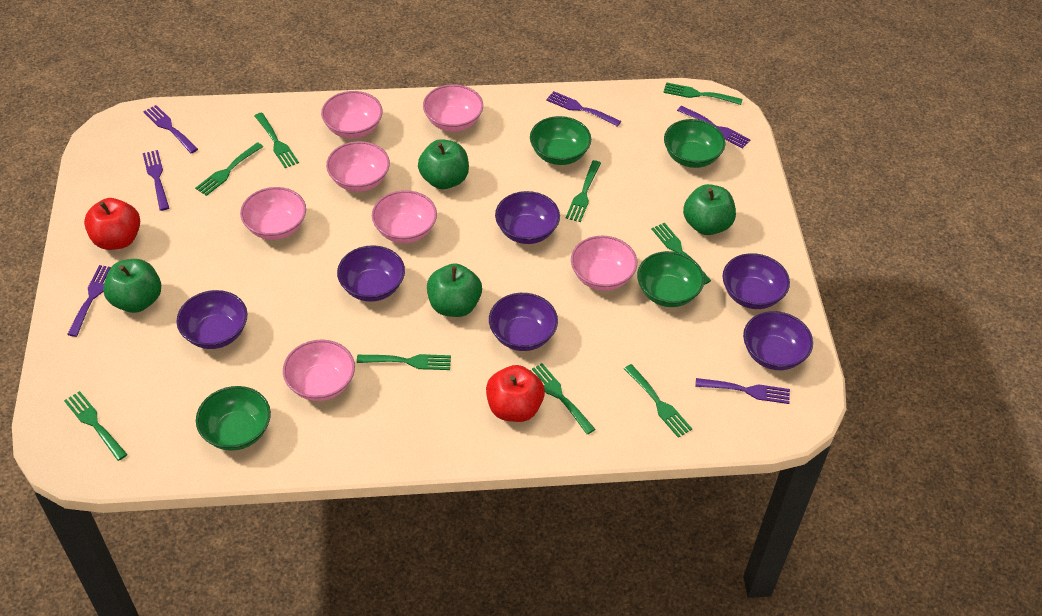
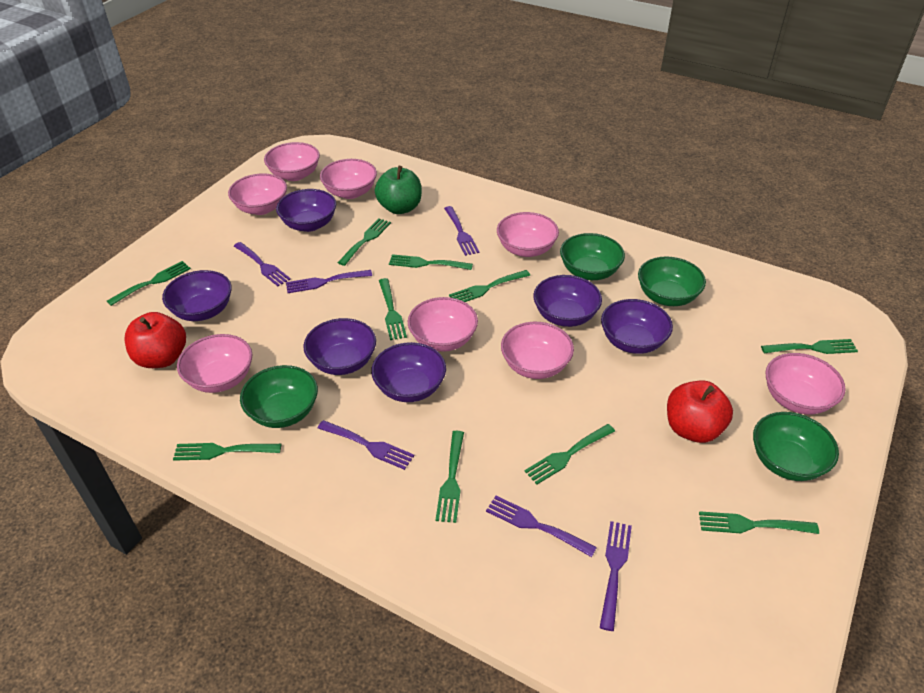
green apple: [103,259,161,313] [418,139,469,189] [427,263,482,317] [683,184,736,235] = 4 -> [375,166,422,214] = 1
green fork: [64,391,128,461] [195,142,263,196] [255,113,299,168] [357,354,451,370] [530,363,595,435] [566,160,601,222] [624,364,692,438] [651,223,711,285] [663,82,742,105] = 9 -> [107,261,191,306] [173,443,281,461] [337,218,391,266] [379,278,407,340] [389,254,473,270] [436,431,464,523] [449,270,530,302] [524,424,615,484] [699,511,819,534] [761,339,858,354] = 10
pink bowl: [240,187,306,240] [283,340,355,401] [321,91,383,139] [326,141,390,192] [372,190,437,243] [423,84,483,132] [571,236,637,291] = 7 -> [177,334,253,393] [228,173,287,215] [264,142,320,181] [320,159,377,199] [408,297,478,352] [497,212,559,257] [501,322,574,379] [765,353,846,414] = 8

